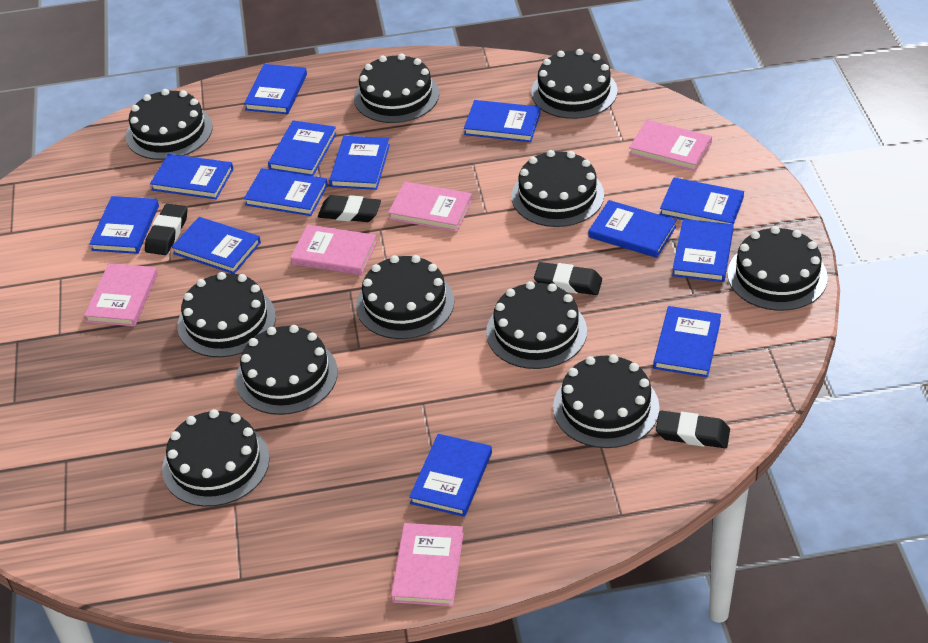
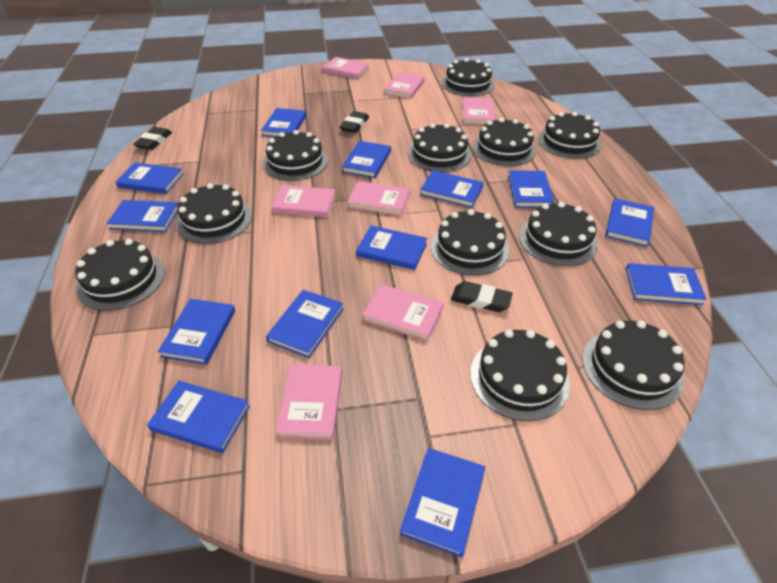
black eraser: [145,204,188,255] [318,195,381,222] [534,262,602,295] [656,411,730,448] = 4 -> [133,127,172,150] [340,111,369,133] [451,281,513,312] = 3
pink book: [84,263,158,327] [290,224,377,275] [388,182,472,232] [391,523,464,606] [629,120,712,171] = 5 -> [272,185,336,217] [276,364,342,440] [323,57,370,79] [347,181,410,216] [362,284,444,341] [384,72,425,99] [463,97,495,125] = 7

